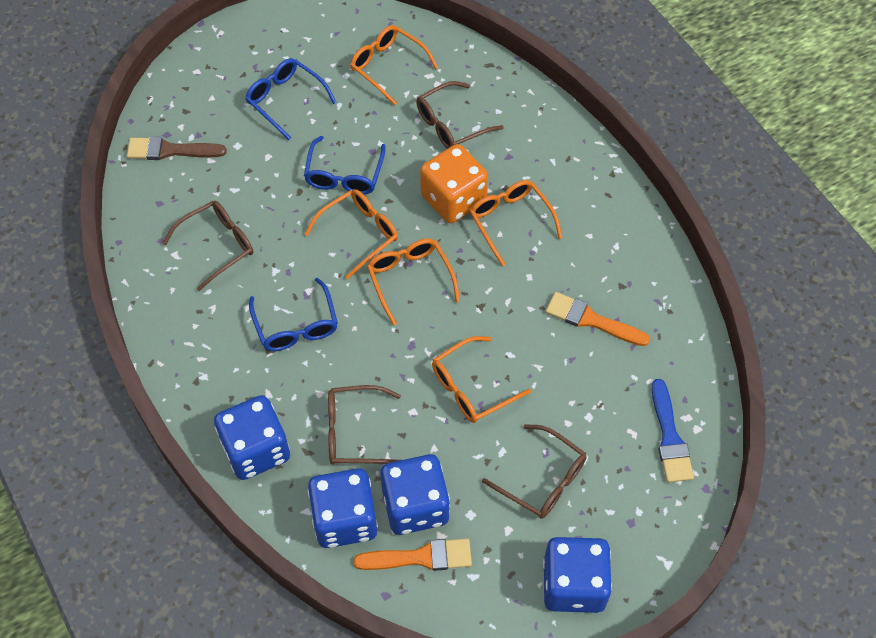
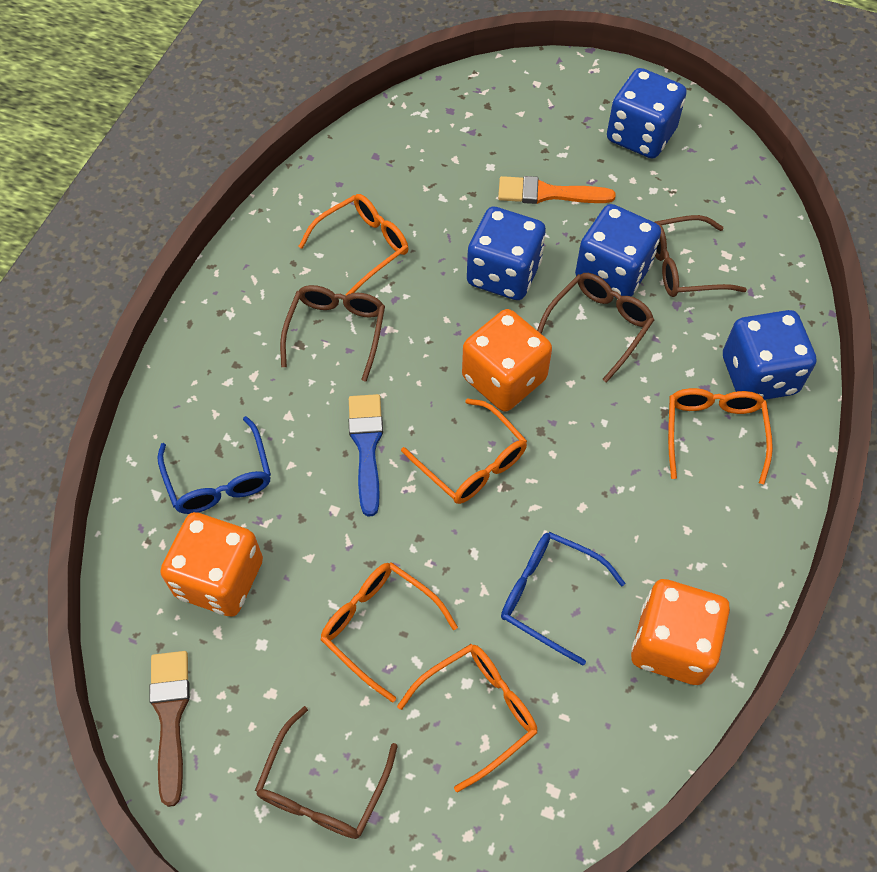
blue glasses: [245,58,337,140] [249,278,338,351] [304,136,386,194] = 3 -> [157,416,271,514] [501,532,625,665] = 2
orange brush: [353,539,472,571] [546,292,650,346] = 2 -> [498,176,616,204] = 1
orange dice: [420,144,488,223] = 1 -> [160,512,263,617] [462,309,552,412] [631,579,730,685] = 3

